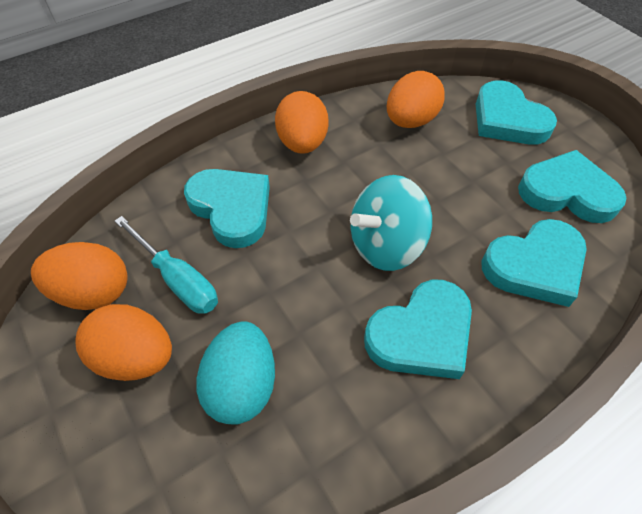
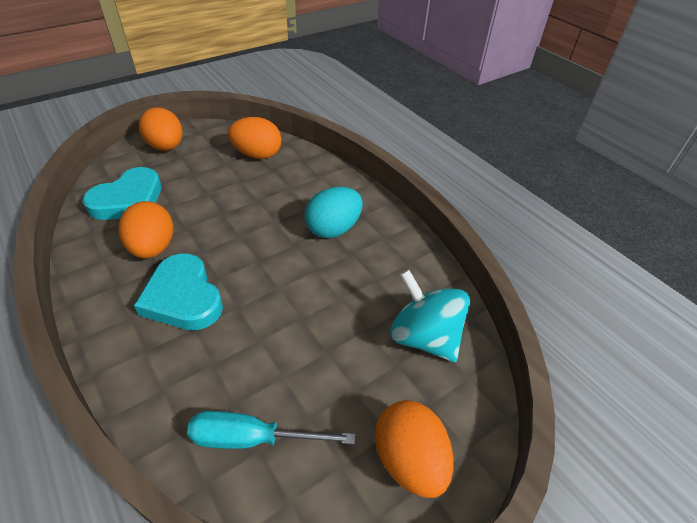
turquoise heart: [184,169,270,248] [364,280,472,379] [476,80,557,144] [481,219,587,307] [518,150,627,223] = 5 -> [83,167,161,220] [134,253,223,330] = 2

